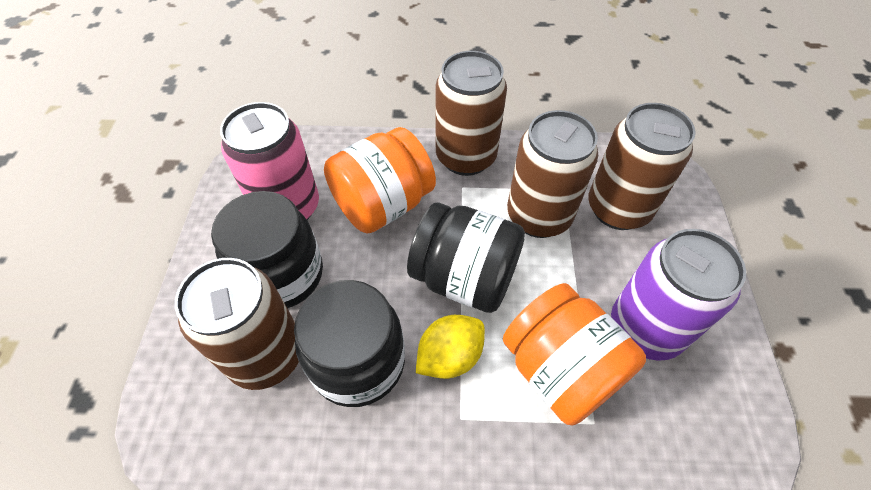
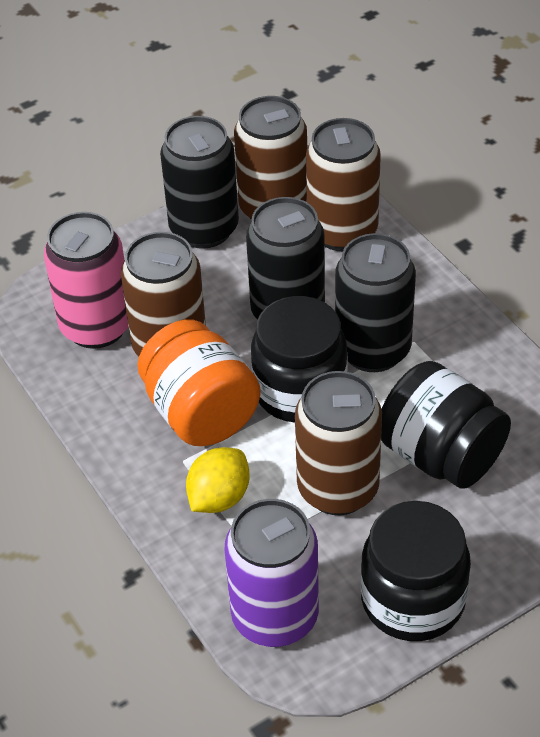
black can: none = 0 -> [160,116,239,249] [246,197,325,320] [335,233,416,372] = 3
orange jar: [324,127,436,233] [503,283,646,425] = 2 -> [137,319,261,446] = 1

